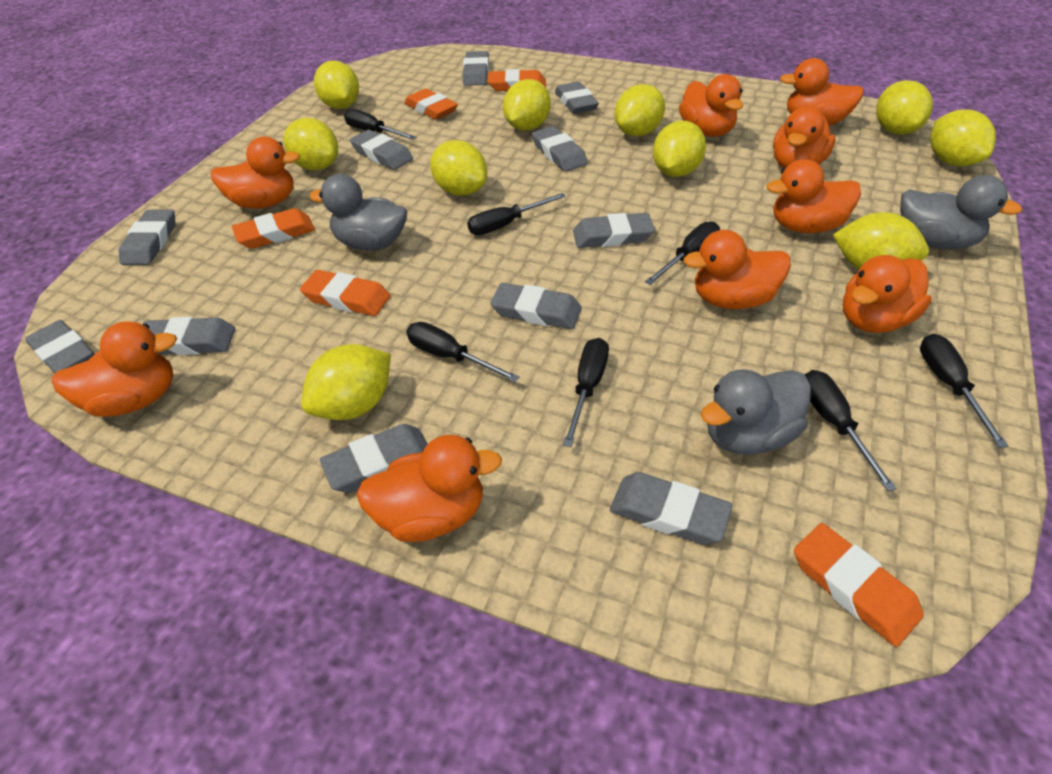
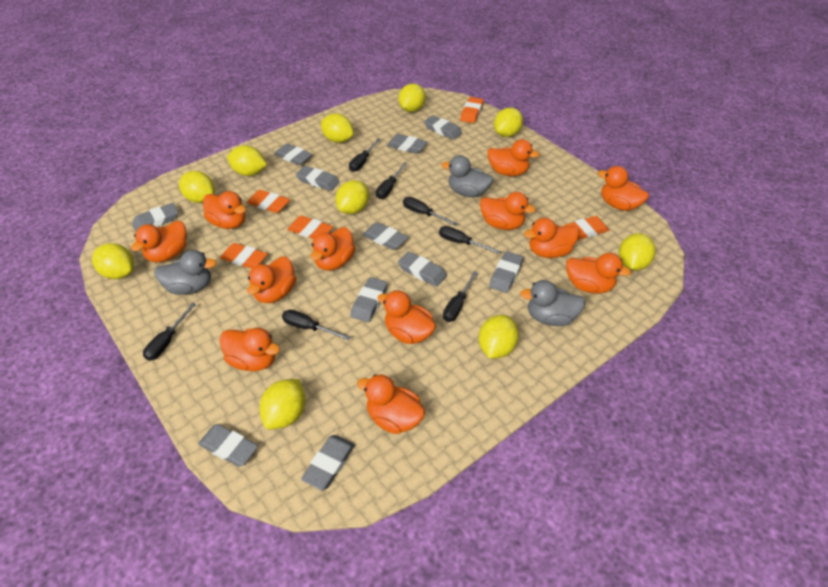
orange duck: [51,321,177,417] [211,137,300,209] [356,435,502,542] [679,74,743,137] [683,230,791,309] [766,159,861,233] [773,107,836,168] [780,58,864,125] [843,255,932,333] = 9 -> [131,221,187,262] [203,191,246,229] [220,328,280,371] [247,256,296,303] [310,227,356,271] [357,374,425,434] [378,290,436,344] [480,192,536,230] [488,139,540,176] [524,218,579,258] [566,253,631,294] [598,166,649,211] = 12

